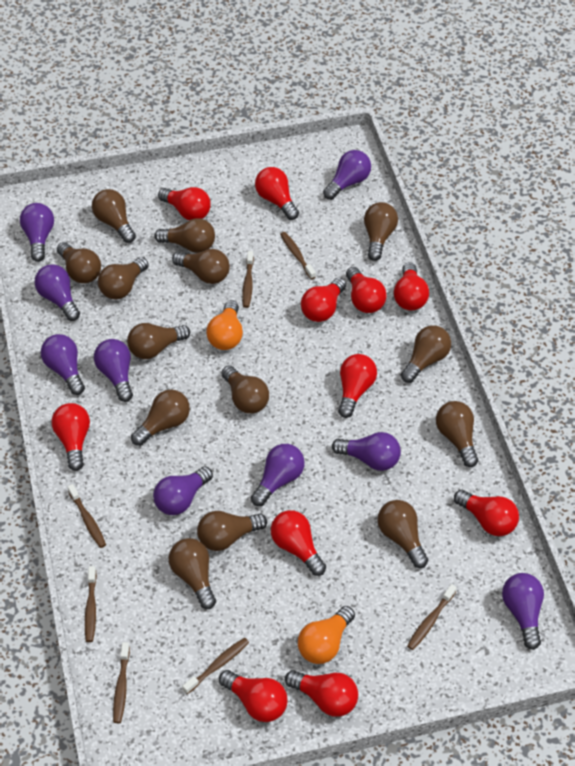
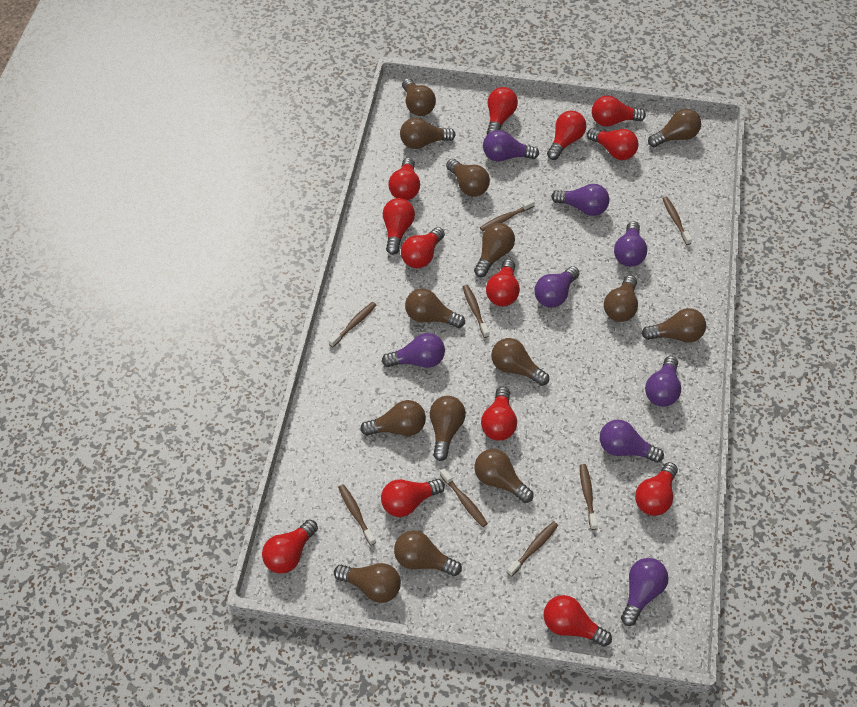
brown toothbrush: [68,484,106,548] [85,566,97,642] [113,642,130,723] [182,638,249,694] [242,251,254,308] [280,232,316,279] [407,584,457,650] = 7 -> [329,302,376,347] [338,484,376,546] [440,468,488,527] [463,285,489,338] [480,199,535,232] [507,521,558,577] [580,464,598,530] [662,197,692,245] = 8
orange light bulb: [206,300,243,350] [298,606,355,664] = 2 -> none = 0
purple light bulb: [20,203,54,262] [34,265,80,321] [40,334,85,395] [94,339,133,402] [153,467,213,515] [251,444,304,506] [323,150,371,200] [332,432,401,471] [502,573,544,650] = 9 -> [382,333,445,368] [483,130,539,161] [535,266,579,308] [551,184,610,216] [600,420,664,463] [614,221,647,267] [621,558,669,626] [645,356,681,407] = 8
red light bulb: [52,403,90,471] [158,187,211,220] [219,670,287,722] [255,167,299,220] [271,510,326,576] [285,670,358,717] [301,278,346,322] [338,354,377,418] [346,267,387,313] [394,262,429,311] [454,490,519,536] = 11 -> [262,519,318,573] [381,479,445,517] [383,198,415,255] [388,158,420,200] [401,227,445,268] [481,387,517,441] [486,259,520,306] [487,87,518,135] [543,595,612,647] [547,111,586,160] [587,128,639,160] [592,96,646,127] [635,462,678,516] = 13

